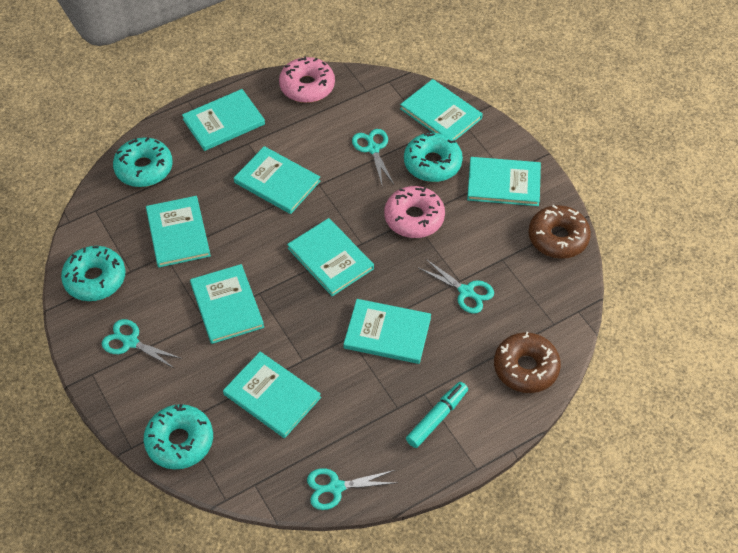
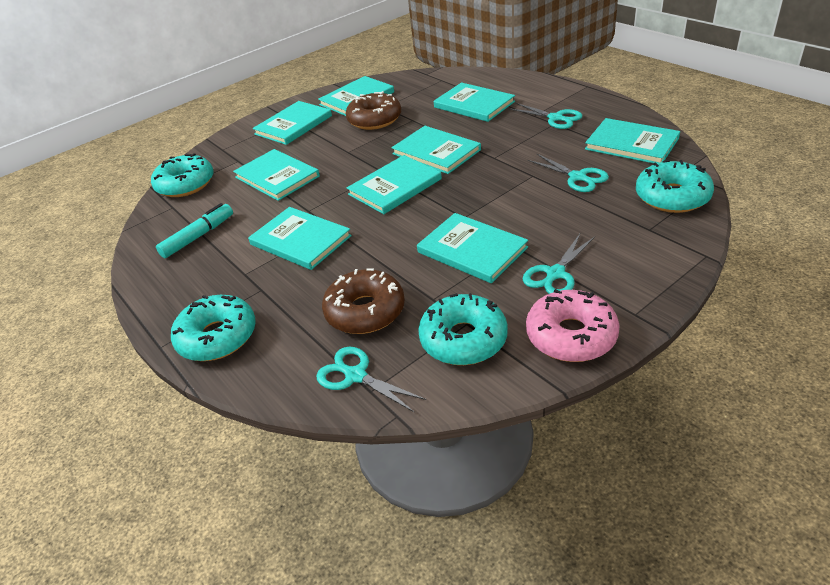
pink donut: [279,56,335,103] [384,186,445,238] = 2 -> [526,289,620,362] = 1

